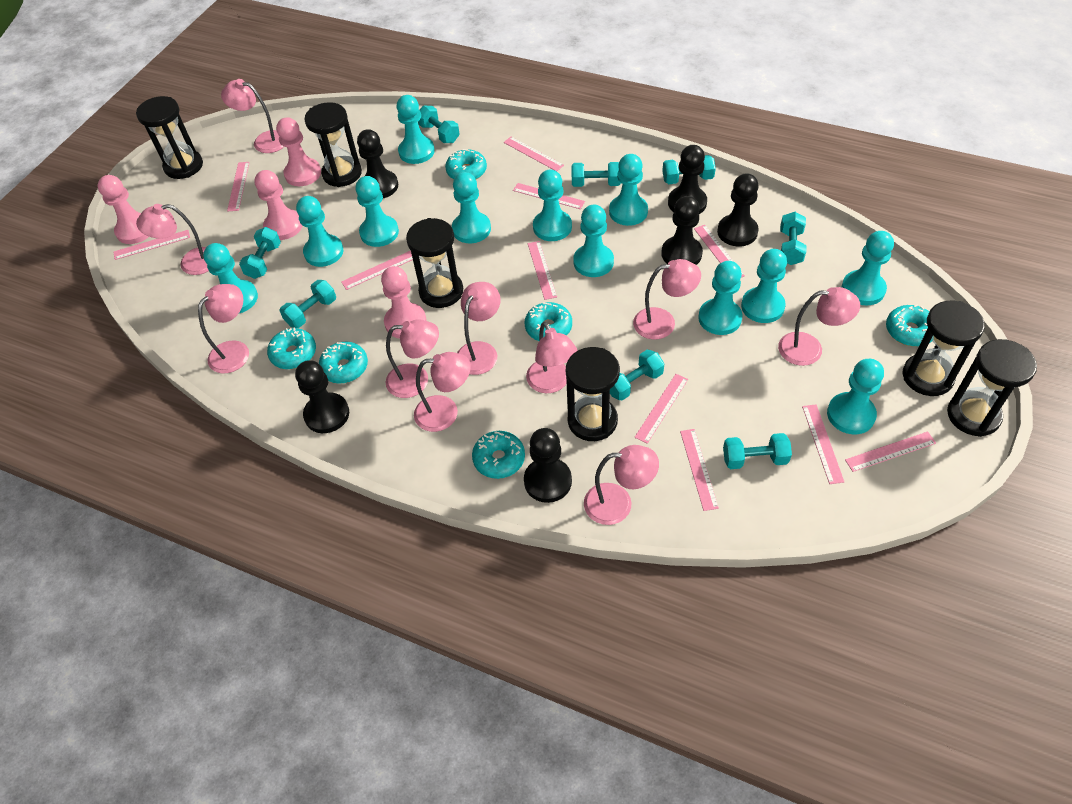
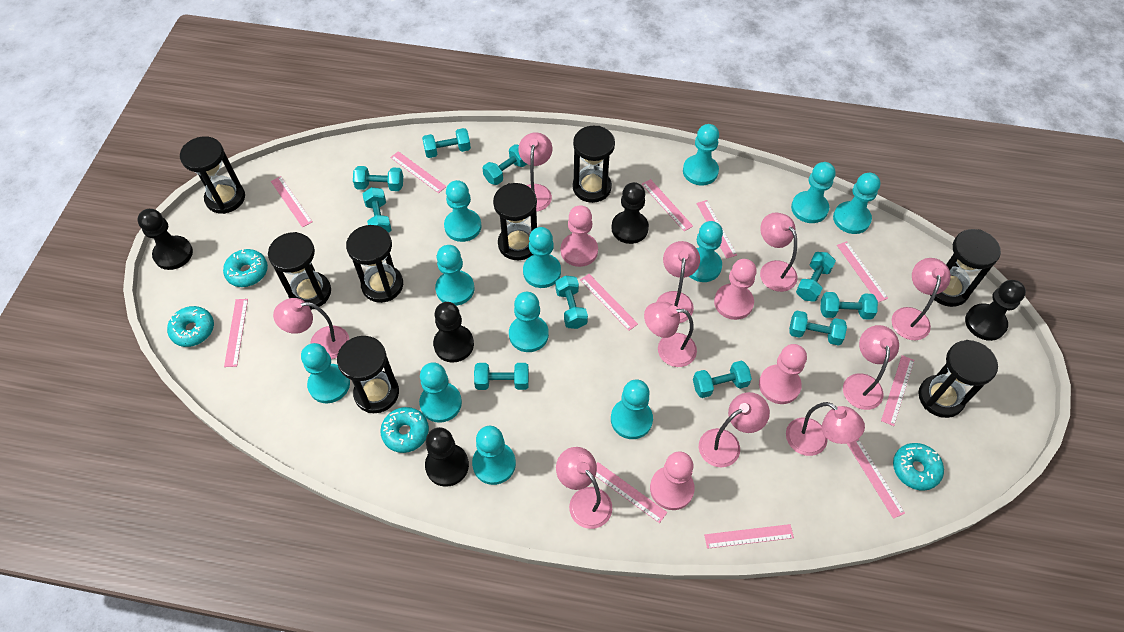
black hourglass: [136,96,203,179] [304,102,362,187] [406,218,463,308] [566,347,620,441] [903,301,985,396] [947,339,1037,437] = 6 -> [180,137,245,214] [268,232,331,310] [337,336,399,413] [346,225,403,303] [493,183,537,260] [573,126,615,203] [918,340,998,418] [930,229,1001,307] = 8
black pawn: [295,360,349,433] [357,129,398,198] [524,428,572,503] [661,196,703,265] [668,145,707,214] [717,173,759,247] = 6 -> [137,209,193,270] [425,427,469,487] [433,302,474,362] [611,182,649,244] [965,280,1026,341] = 5
turquoise donut: [267,328,316,369] [319,341,368,384] [445,149,487,179] [472,431,525,479] [525,302,572,341] [886,305,932,347] = 6 -> [167,306,214,347] [223,249,268,287] [380,407,429,453] [893,443,944,491] = 4
turquoise dumbbell: [239,227,281,279] [279,280,336,328] [418,106,460,143] [572,162,621,187] [610,350,664,400] [662,155,716,184] [723,433,792,469] [780,212,806,265] = 8 -> [353,166,403,191] [363,187,391,233] [422,128,471,158] [474,363,529,390] [482,144,527,185] [555,276,588,329] [693,360,752,398] [789,311,847,346] [796,252,836,302] [820,292,878,320] = 10

